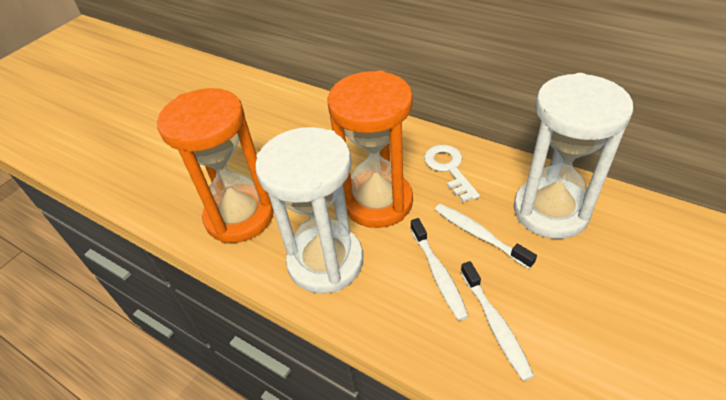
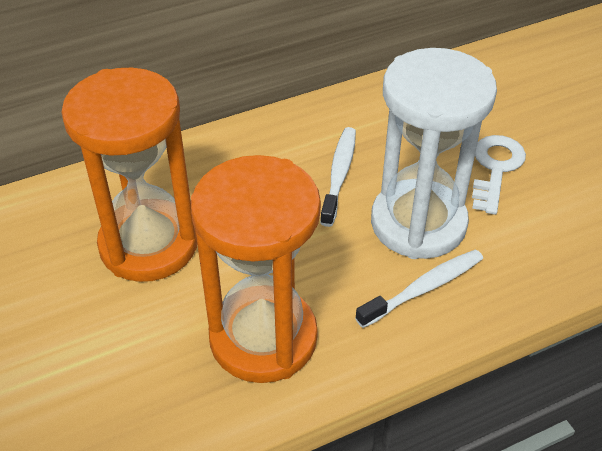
white hourglass: [255,127,363,294] [514,73,633,239] = 2 -> [371,48,497,259] = 1
white toothbrush: [410,218,469,321] [435,204,537,269] [461,261,534,381] = 3 -> [320,127,356,227] [355,249,483,328] = 2

